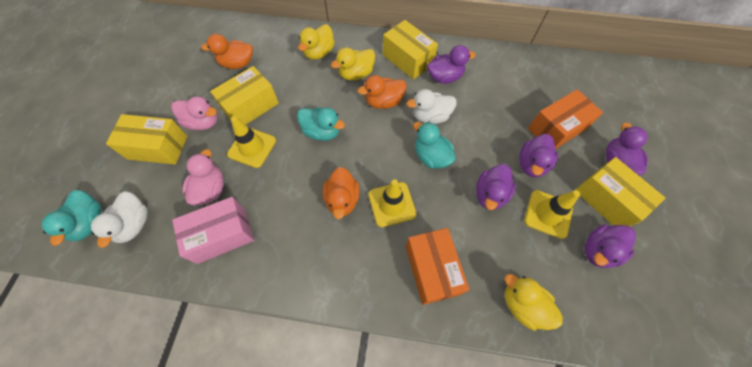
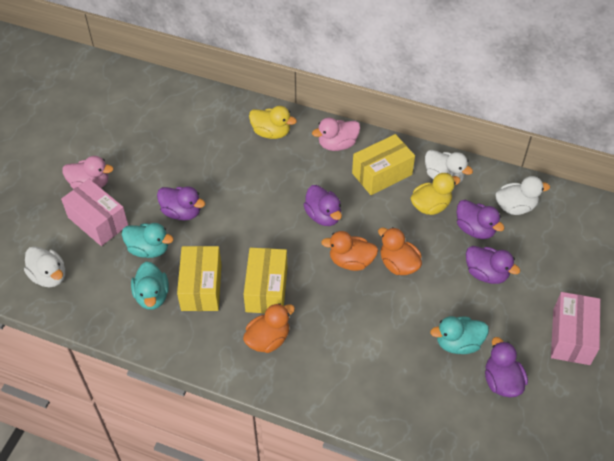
orange box: [406,228,469,305] [528,89,603,149] = 2 -> none = 0
pink box: [172,197,254,264] = 1 -> [61,179,128,246] [551,292,600,365] = 2
white duck: [91,191,147,248] [407,89,457,124] = 2 -> [24,246,65,287] [425,150,473,184] [495,176,550,215] = 3
yellow box: [106,114,187,165] [210,66,279,125] [383,20,438,79] [575,157,665,227] = 4 -> [177,246,222,311] [244,248,287,314] [352,134,415,195] = 3
yellow duck: [298,24,335,60] [331,47,375,81] [505,274,563,331] = 3 -> [249,106,297,139] [410,173,461,215] = 2
yellow traffic cone: [227,116,276,168] [368,179,417,227] [524,190,580,239] = 3 -> none = 0

